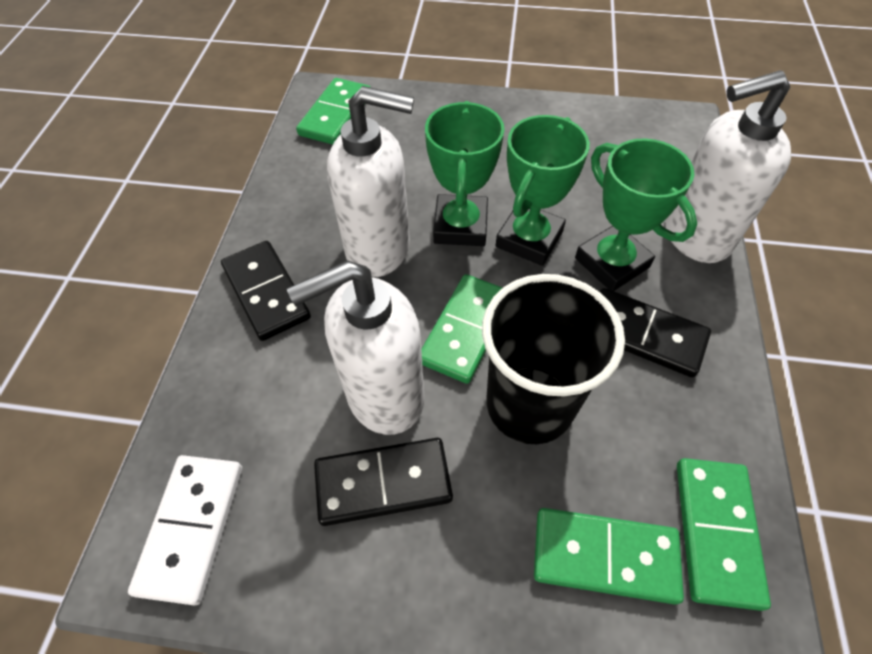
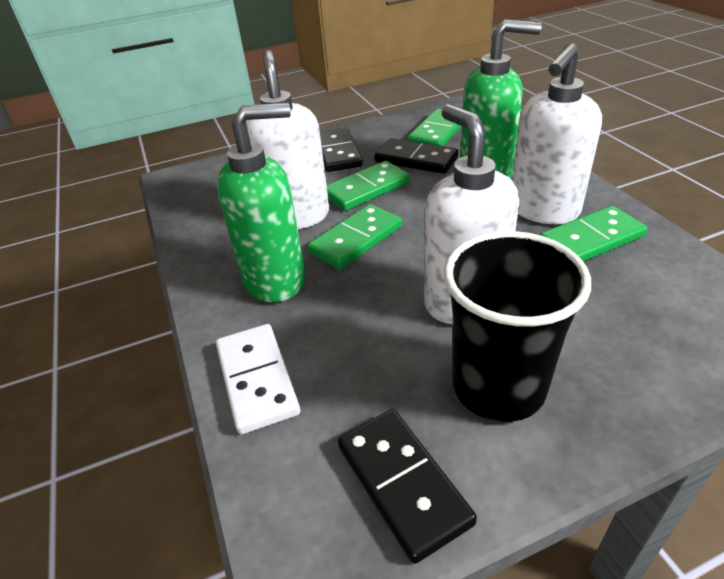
green soap dispenser: none = 0 -> [217,103,305,302] [460,20,542,179] = 2
green trophy: [425,101,505,246] [496,115,590,266] [575,138,697,291] = 3 -> none = 0

